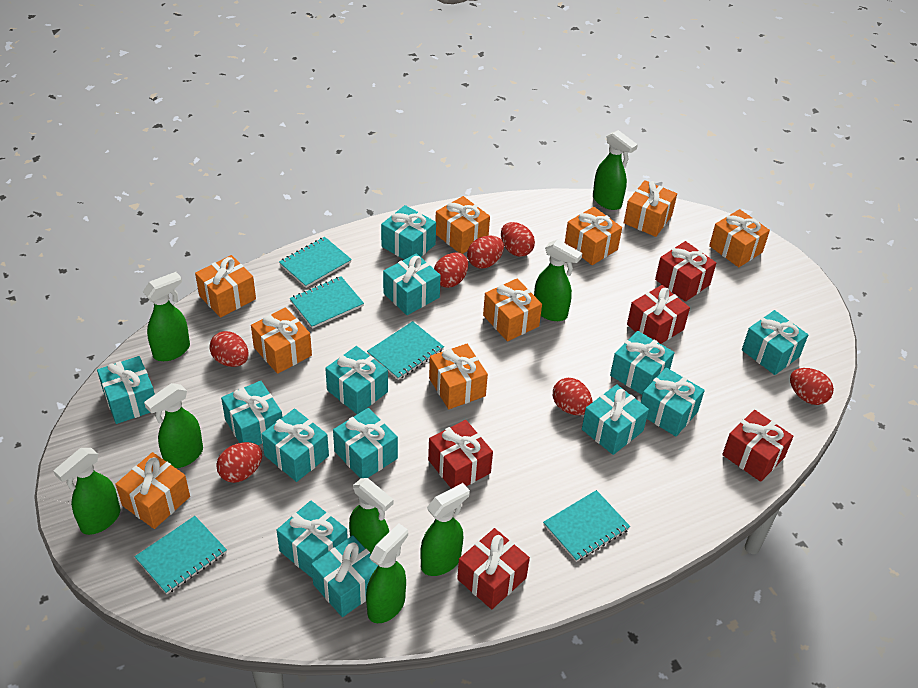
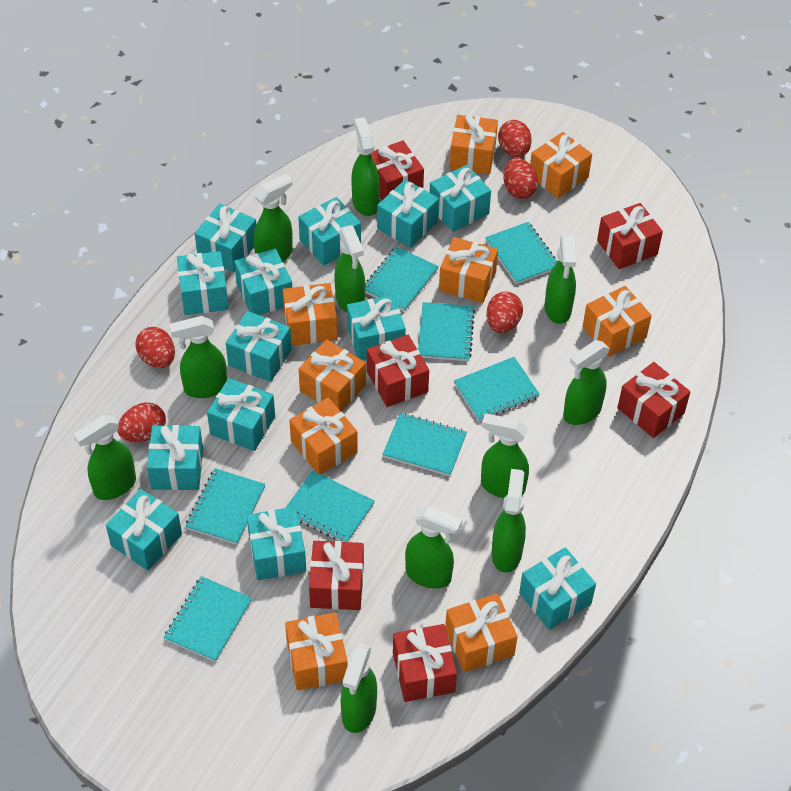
green spray bottle: [54,448,121,535] [143,272,190,361] [144,383,203,468] [349,478,394,554] [366,523,408,623] [420,483,470,576] [534,239,582,321] [593,130,638,210] = 8 -> [73,415,136,500] [169,316,227,398] [254,174,293,262] [334,225,365,313] [340,643,377,733] [352,117,380,216] [405,506,462,589] [481,414,529,498] [491,469,526,572] [545,235,576,324] [563,340,610,425] = 11
red egg: [209,331,249,367] [216,442,262,483] [434,253,468,288] [467,236,504,268] [501,222,535,257] [553,378,593,415] [790,368,834,405] = 7 -> [118,402,166,442] [135,327,175,368] [486,291,523,333] [498,120,532,158] [503,158,538,199] = 5
red gift: [428,420,493,489] [457,528,530,609] [627,285,690,344] [655,241,716,302] [722,410,794,482] = 5 -> [309,541,364,610] [367,335,429,407] [371,140,424,200] [393,624,457,702] [597,203,663,269] [617,362,690,438] = 6
turquoise notebook: [135,516,227,594] [279,237,352,288] [290,276,364,329] [367,321,444,380] [543,490,630,562] = 5 -> [164,576,252,662] [185,468,266,545] [286,470,375,542] [365,246,439,312] [382,413,467,476] [418,302,475,361] [454,357,540,421] [485,222,558,284] = 8

